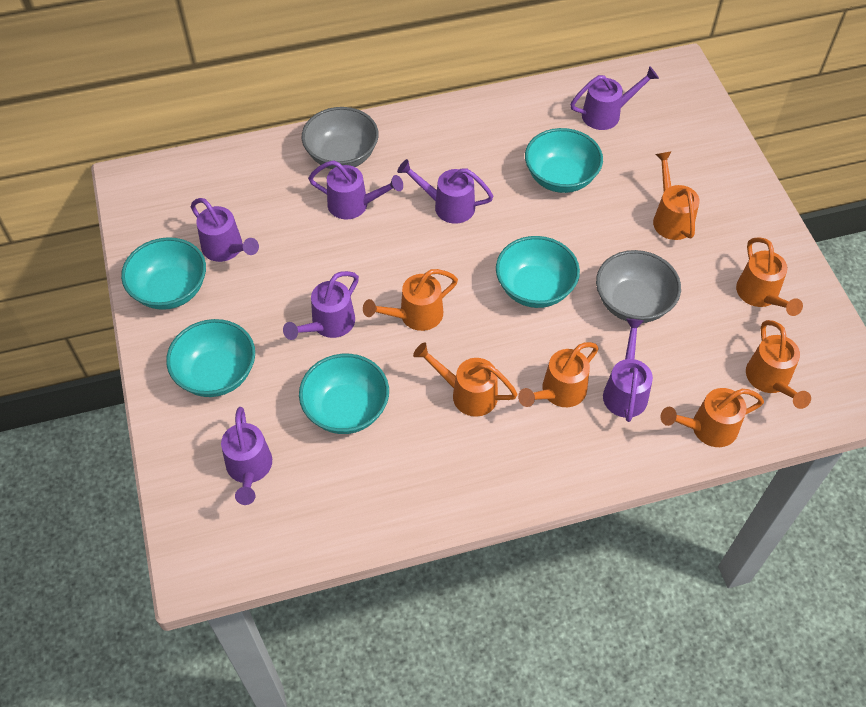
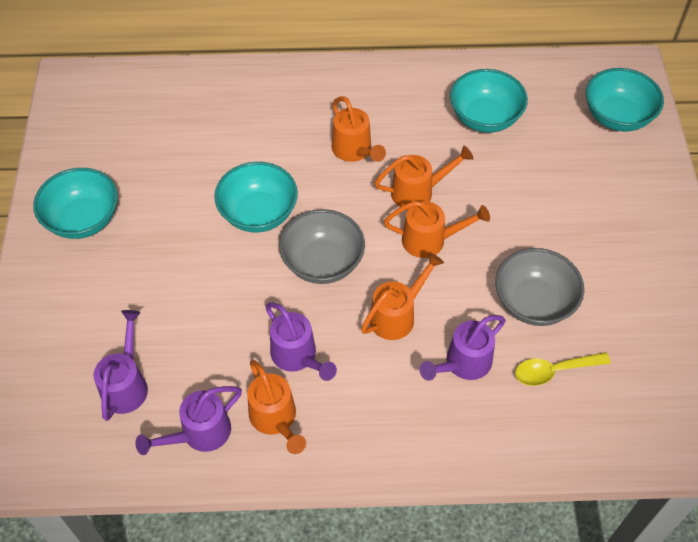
orange watering can: [363,269,458,331] [413,342,518,417] [518,342,599,407] [653,151,699,240] [661,388,764,447] [736,237,803,316] [746,320,811,409] = 7 -> [247,360,306,454] [332,96,386,162] [361,252,444,340] [375,146,474,210] [384,201,490,258] = 5
purple watering can: [191,198,259,262] [221,407,272,505] [283,271,359,340] [308,160,403,219] [397,159,493,224] [570,66,659,130] [603,319,653,422] = 7 -> [94,310,148,421] [135,386,242,455] [265,302,337,381] [420,315,506,381] = 4
turquoise bowl: [121,237,206,310] [166,319,255,397] [299,354,389,434] [496,236,580,308] [525,128,603,193] = 5 -> [33,168,118,239] [214,162,298,233] [450,69,528,133] [586,68,664,132] = 4
yellow spoon: none = 0 -> [515,352,611,386] = 1

